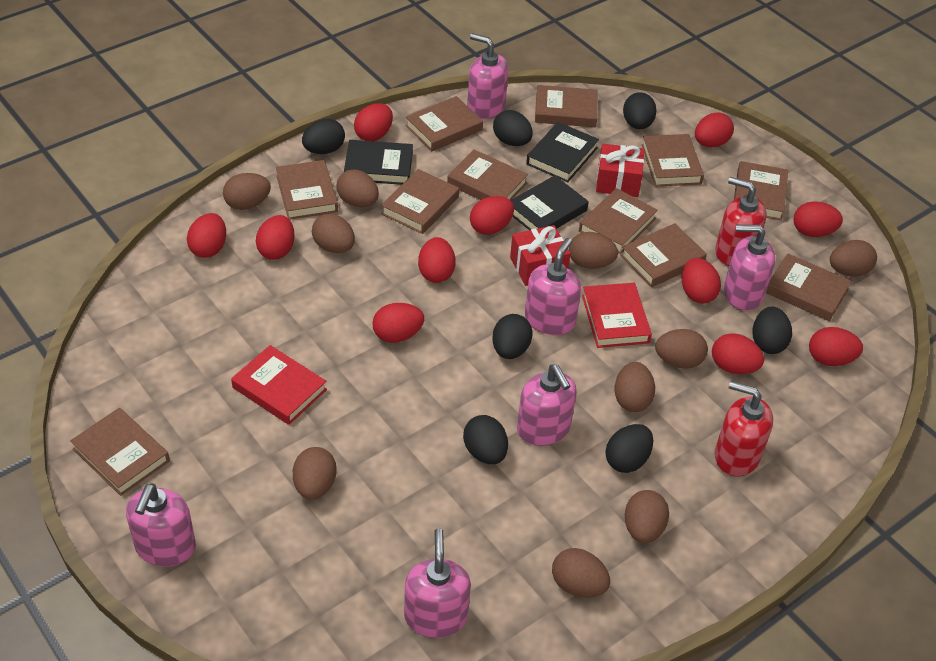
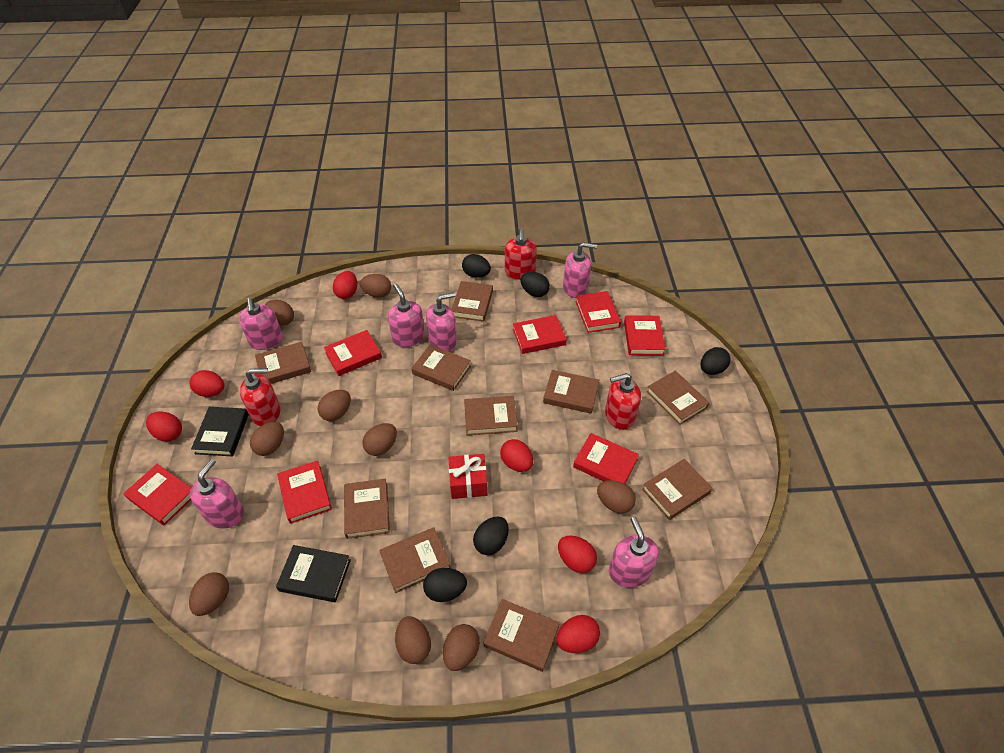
black book: [344,140,413,185] [510,175,589,230] [526,122,599,182] = 3 -> [191,407,249,456] [276,545,351,602] = 2
black egg: [302,118,345,154] [463,415,508,464] [492,314,532,359] [493,110,533,146] [605,424,653,473] [623,92,657,129] [752,307,792,354] = 7 -> [423,568,467,602] [462,254,491,278] [473,517,509,555] [520,272,550,297] [701,347,731,375] = 5
brown book: [70,408,170,496] [276,160,338,220] [381,169,459,234] [406,96,483,151] [447,150,528,200] [535,85,598,127] [579,188,658,254] [620,223,707,287] [642,134,704,187] [734,161,788,220] [766,254,851,321] = 11 -> [255,342,311,384] [344,479,390,539] [379,527,451,593] [411,344,471,391] [451,281,493,322] [464,396,518,436] [483,599,560,672] [543,370,599,414] [642,459,713,520] [646,371,710,425] = 10
brown egg: [223,173,271,210] [293,447,337,499] [312,214,355,253] [336,169,379,207] [552,548,610,598] [569,232,618,269] [615,362,655,412] [625,490,669,543] [655,329,708,369] [830,240,877,277] = 10 -> [189,572,229,616] [250,422,284,456] [265,300,294,326] [318,390,351,421] [360,274,391,297] [363,423,397,456] [395,616,431,664] [443,624,480,671] [597,480,636,513] = 9
red book: [231,345,327,425] [582,283,652,348] = 2 -> [123,464,191,525] [277,460,332,524] [324,330,382,376] [513,315,567,354] [573,433,639,484] [575,291,621,333] [624,315,666,355] = 7
red egg: [187,213,226,258] [256,215,295,260] [354,103,393,141] [372,303,424,343] [418,237,456,283] [470,196,514,235] [682,258,721,304] [695,112,734,147] [712,333,764,374] [794,202,843,237] [809,327,863,366] = 11 -> [146,411,182,441] [189,370,224,397] [333,271,357,299] [500,439,533,472] [556,615,600,653] [558,536,597,573] = 6
red gift: [510,225,570,286] [596,144,644,197] = 2 -> [448,454,488,499] = 1
red soap dispenser: [715,177,767,266] [715,381,773,477] = 2 -> [240,368,281,426] [505,228,537,280] [605,373,641,430] = 3

